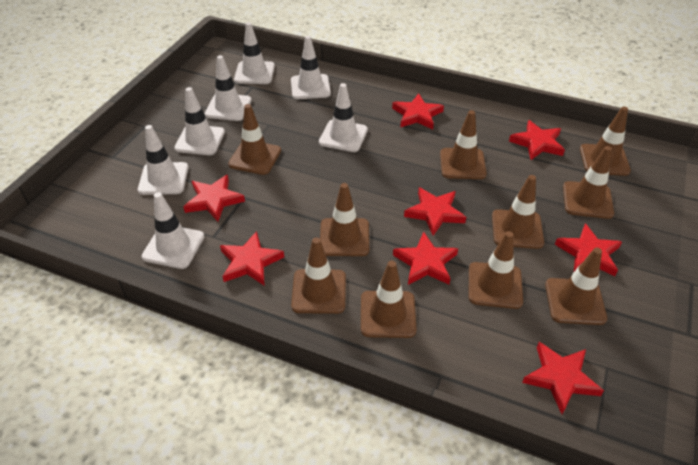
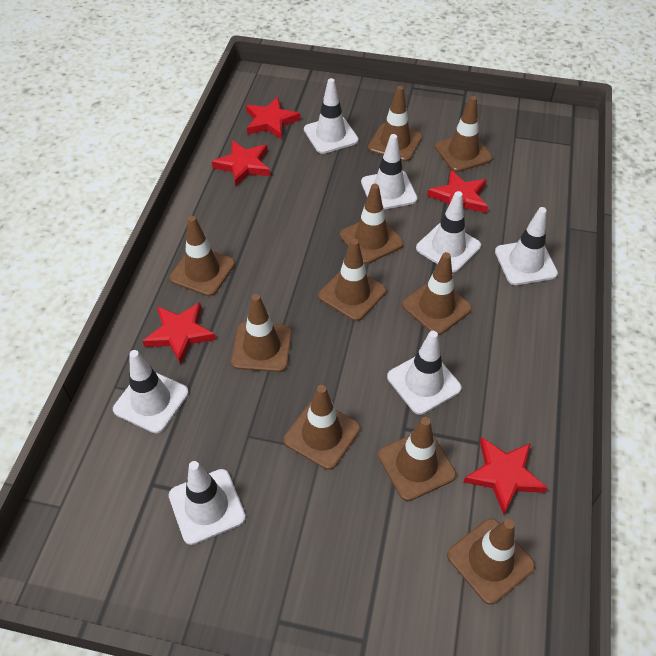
red star: [183,175,245,222] [220,231,284,286] [392,93,444,129] [393,232,458,285] [404,187,466,236] [509,120,565,160] [522,342,604,414] [555,223,622,276] = 8 -> [143,302,216,365] [212,140,270,186] [246,97,301,140] [427,170,488,213] [464,437,547,515] = 5

